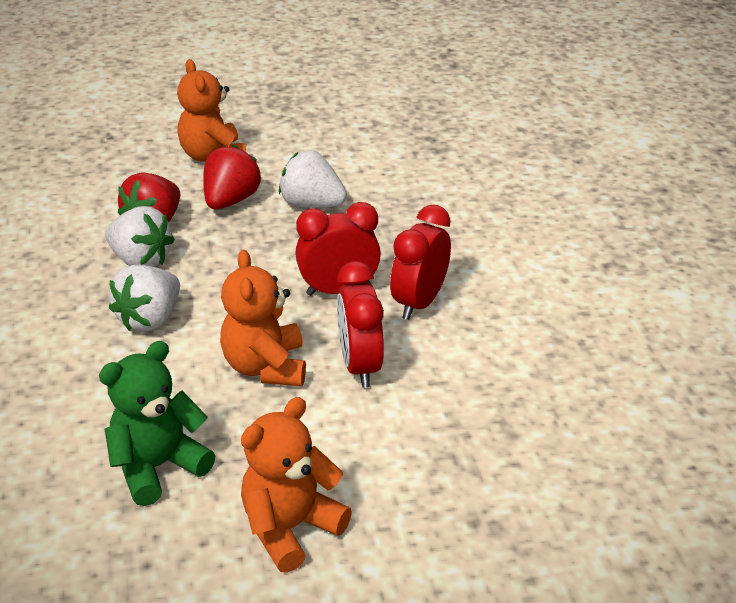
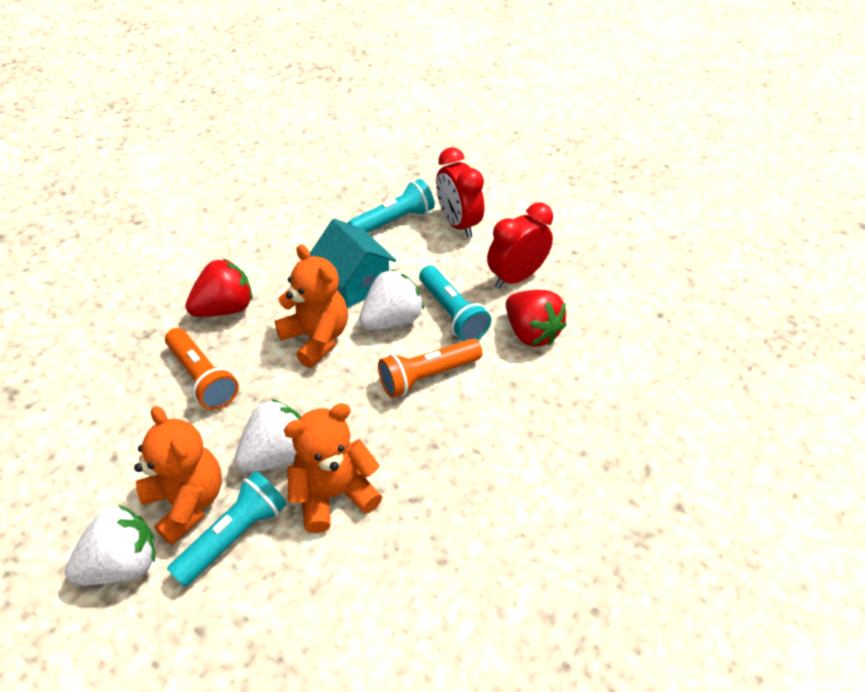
green teddy bear: [99,341,215,506] = 1 -> none = 0
orange flashlight: none = 0 -> [165,328,239,410] [378,339,483,398] = 2
red clock: [295,202,381,296] [337,261,384,388] [390,205,451,320] = 3 -> [436,147,484,238] [487,203,553,289] = 2
turquoise flashlight: none = 0 -> [167,471,287,587] [348,179,435,233] [419,266,491,341] = 3
turquoise house: none = 0 -> [310,218,396,308] = 1

